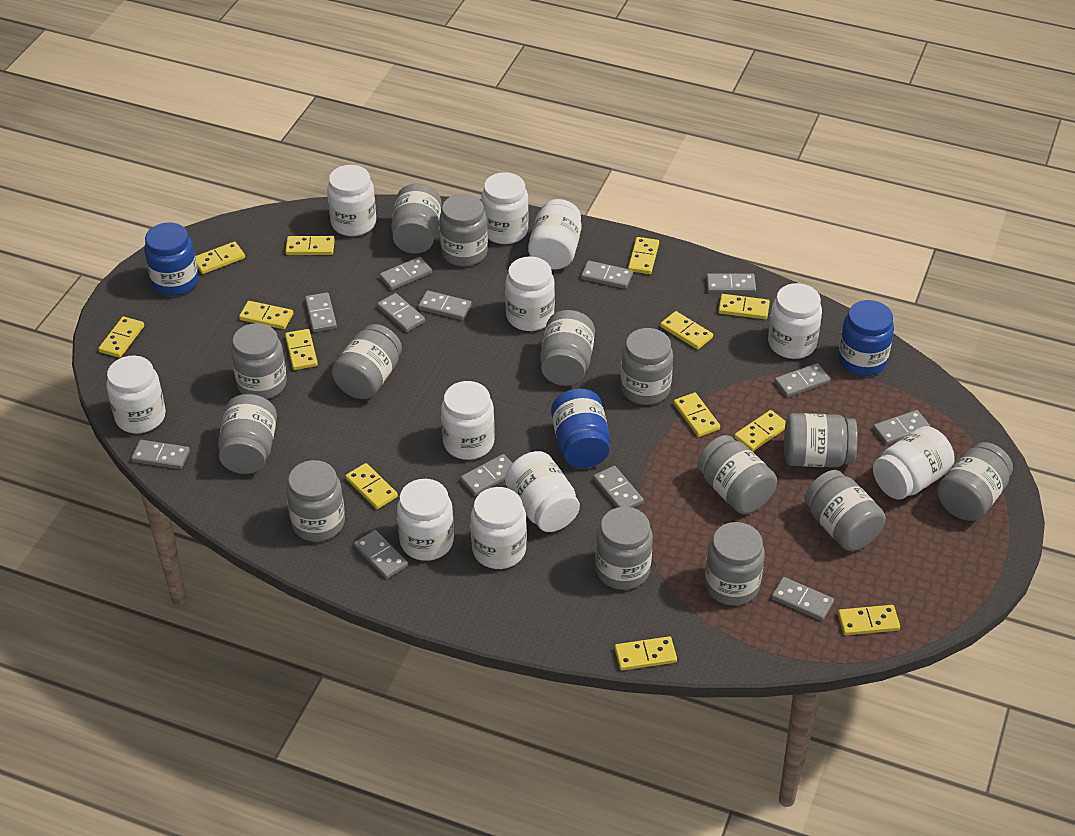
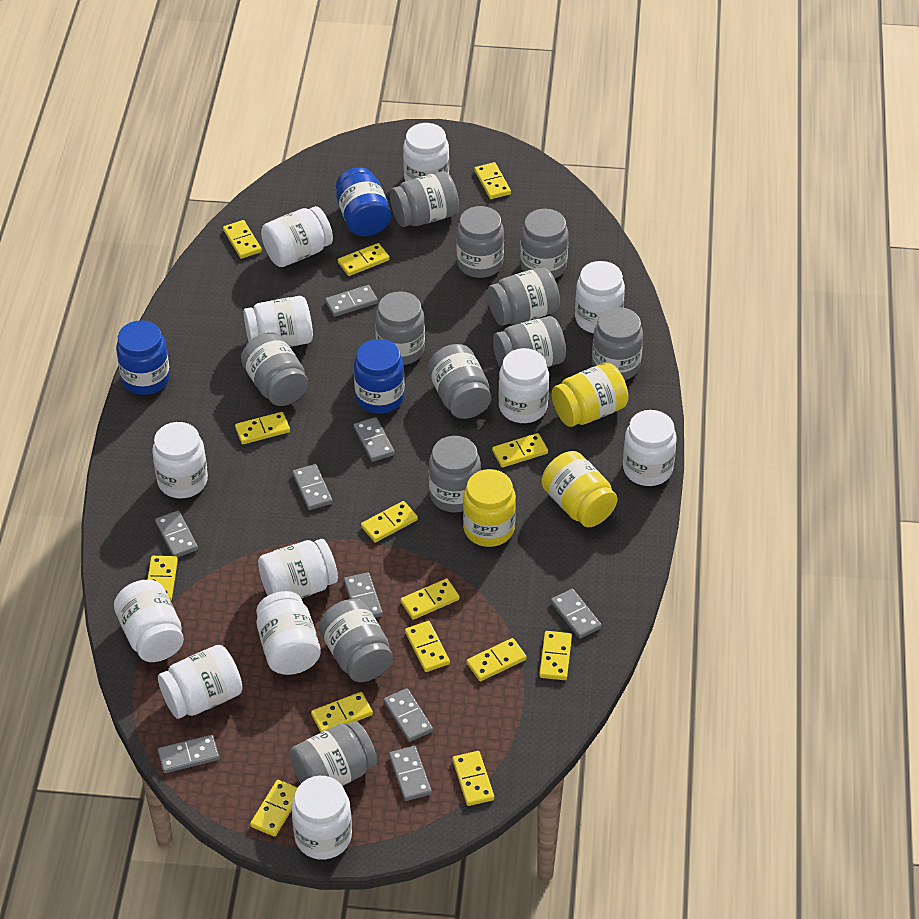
grey domino: [131,440,190,469] [305,292,337,332] [354,530,408,579] [377,293,425,332] [380,257,432,290] [418,290,472,320] [460,454,512,496] [581,261,633,289] [593,466,644,508] [706,273,756,293] [771,577,834,621] [774,363,830,397] [873,410,931,445] = 13 -> [155,511,198,558] [158,735,219,773] [293,464,333,510] [325,285,378,317] [344,572,383,618] [354,417,395,462] [384,688,433,742] [389,746,432,801] [551,589,602,639] = 9
grey jar: [218,394,277,474] [231,323,287,399] [286,460,345,542] [332,324,402,399] [391,184,442,254] [439,194,488,266] [540,310,595,386] [595,507,653,590] [621,328,673,405] [697,435,777,514] [705,522,765,605] [784,413,858,467] [804,470,886,551] [937,442,1013,521] = 14 -> [241,333,308,406] [290,721,377,786] [319,599,393,682] [375,291,425,365] [390,171,459,227] [428,344,491,419] [429,436,481,513] [456,206,504,278] [487,267,560,326] [493,316,566,369] [520,209,569,279] [592,307,643,380] = 12
white jar: [106,355,166,433] [327,165,376,236] [397,479,454,561] [441,381,495,460] [471,487,527,569] [481,172,529,244] [505,256,555,331] [505,451,580,532] [528,199,581,270] [768,283,822,359] [873,426,955,499] = 11 -> [114,580,184,662] [152,422,208,498] [158,645,243,719] [244,296,313,347] [256,591,321,675] [258,539,338,598] [261,206,333,267] [292,776,352,859] [403,123,449,181] [498,348,549,423] [575,261,625,333] [623,410,676,486] = 12
yellow domino: [98,316,144,358] [196,242,245,274] [239,301,293,329] [285,236,335,255] [285,329,318,370] [345,463,398,509] [615,636,677,670] [628,237,659,274] [660,311,713,350] [674,393,720,437] [718,294,770,319] [734,410,786,452] [838,605,900,635] = 13 -> [147,556,178,601] [223,220,262,259] [235,412,290,444] [250,780,298,837] [311,692,373,732] [338,243,390,276] [361,501,418,542] [401,579,460,620] [405,621,450,672] [453,751,494,806] [467,638,527,681] [474,162,511,199] [492,433,548,468] [539,631,572,680] = 14
yellow jar: none = 0 -> [463,469,516,547] [542,451,617,527] [552,362,628,427] = 3

